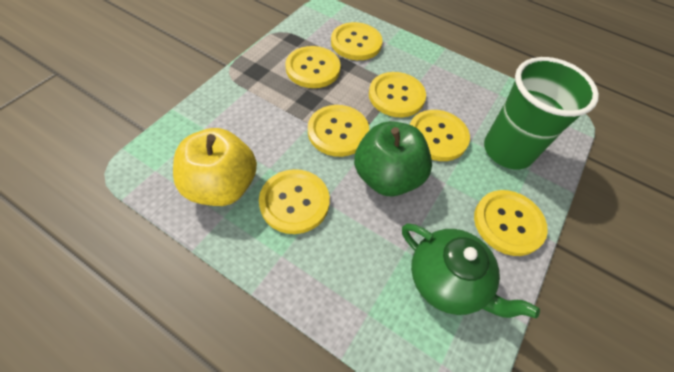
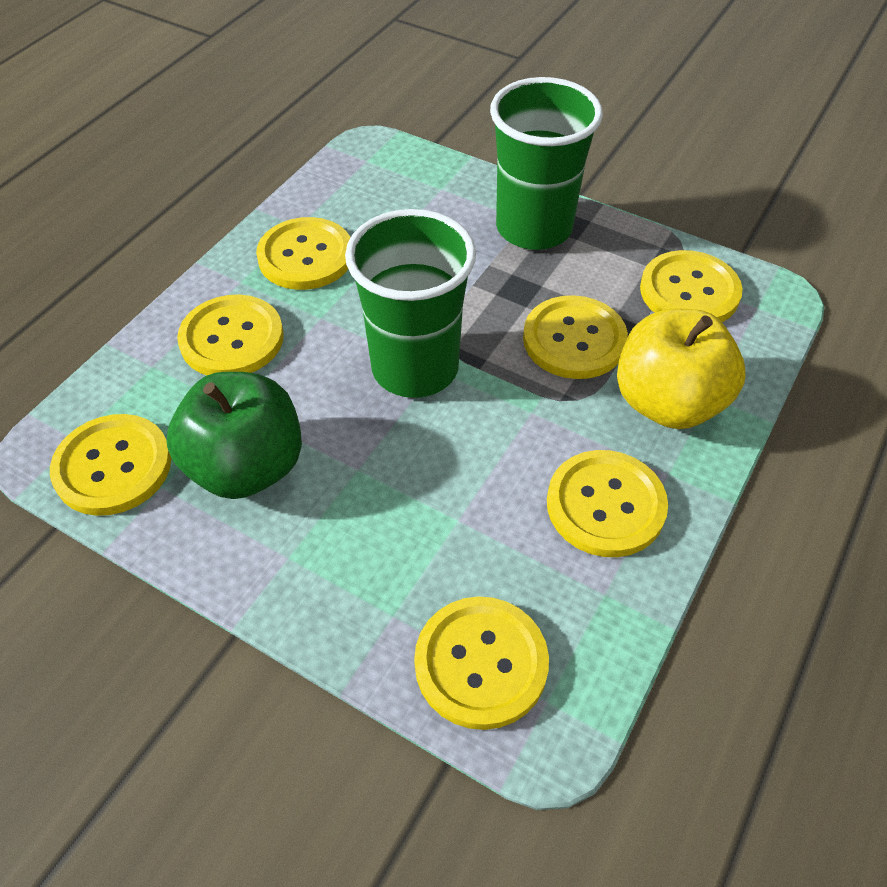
green cup: [484,57,599,169] = 1 -> [345,209,476,398] [490,77,603,250] = 2
green teapot: [402,223,540,318] = 1 -> none = 0

